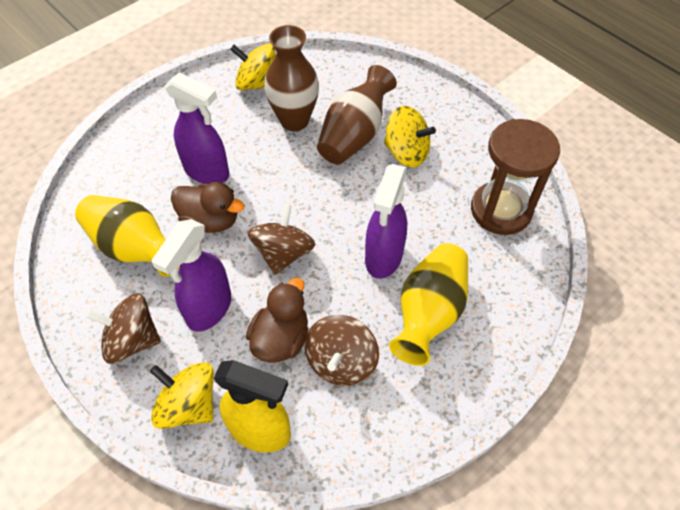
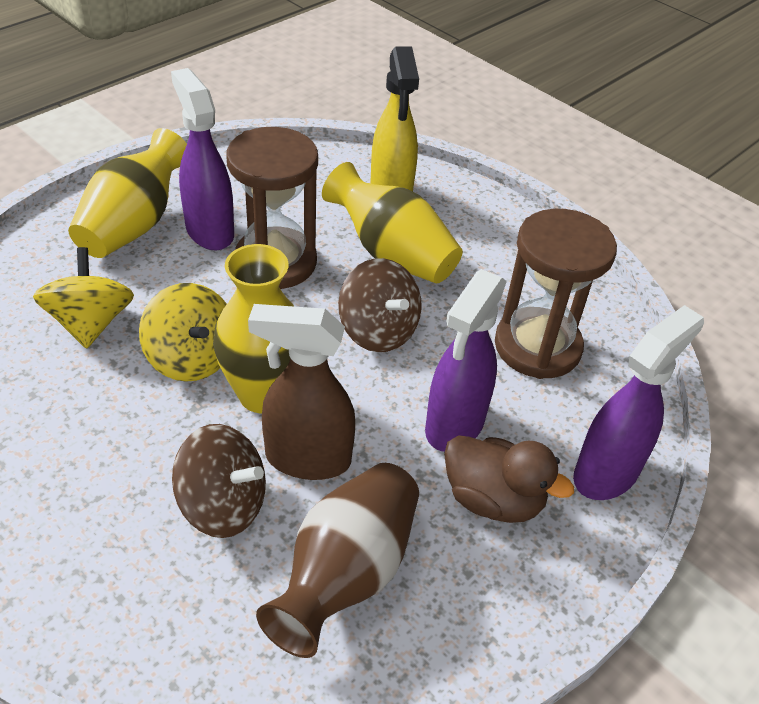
brown duck: [171,182,245,233] [246,278,308,363] = 2 -> [444,435,574,523] = 1
brown hourglass: [471,119,560,235] = 1 -> [226,127,318,289] [495,209,617,379] = 2
brown spinning top: [86,293,161,364] [247,204,316,275] [305,315,379,386] = 3 -> [172,424,266,538] [338,258,422,352] = 2
brown spray bottle: none = 0 -> [248,304,355,480] = 1
brown vase: [264,25,319,131] [317,65,397,164] = 2 -> [256,463,419,658] = 1
yellow spinning top: [150,362,214,429] [230,43,276,90] [384,106,436,167] = 3 -> [33,247,134,349] [139,283,227,382] = 2
yellow vase: [75,195,180,277] [389,243,468,366] = 2 -> [68,128,187,258] [213,244,295,413] [322,162,463,283] = 3

